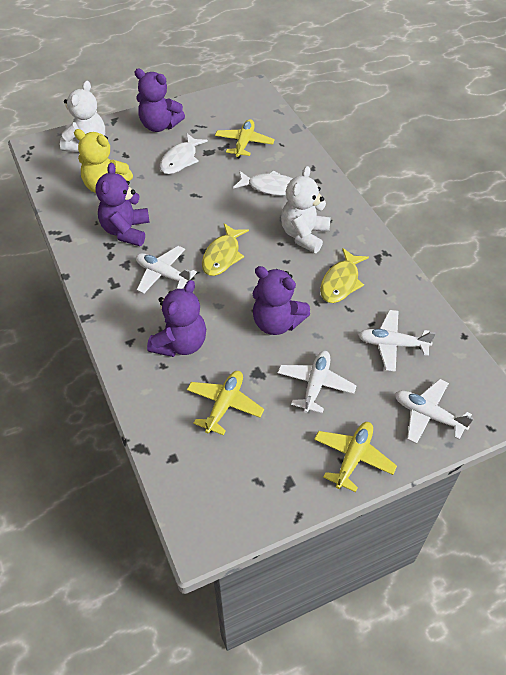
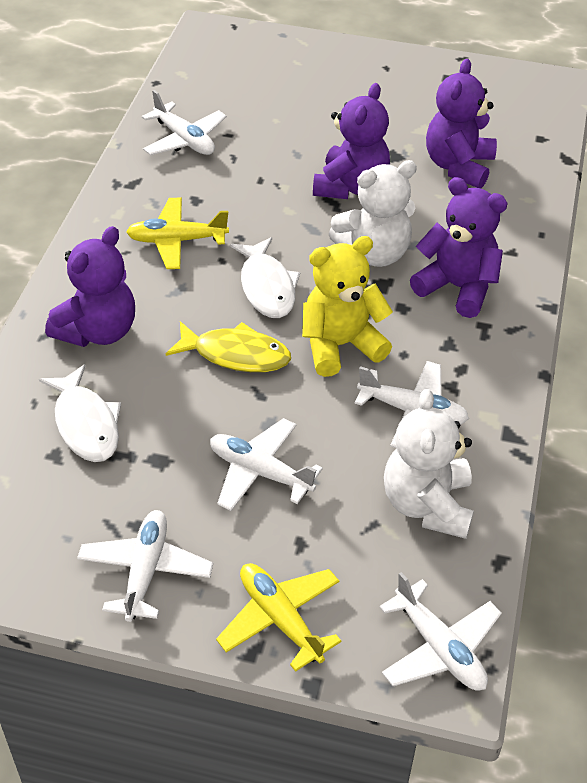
white plane: [136,246,197,294] [278,351,357,413] [358,310,436,372] [395,379,474,444] = 4 -> [77,510,213,622] [142,90,227,155] [210,418,323,511] [355,361,469,448] [379,572,502,691] = 5
yellow fish: [202,223,249,276] [320,248,369,303] = 2 -> [166,321,291,372] = 1
yellow plane: [187,371,264,435] [215,119,275,159] [314,422,397,492] = 3 -> [126,198,229,269] [216,563,341,672] = 2

